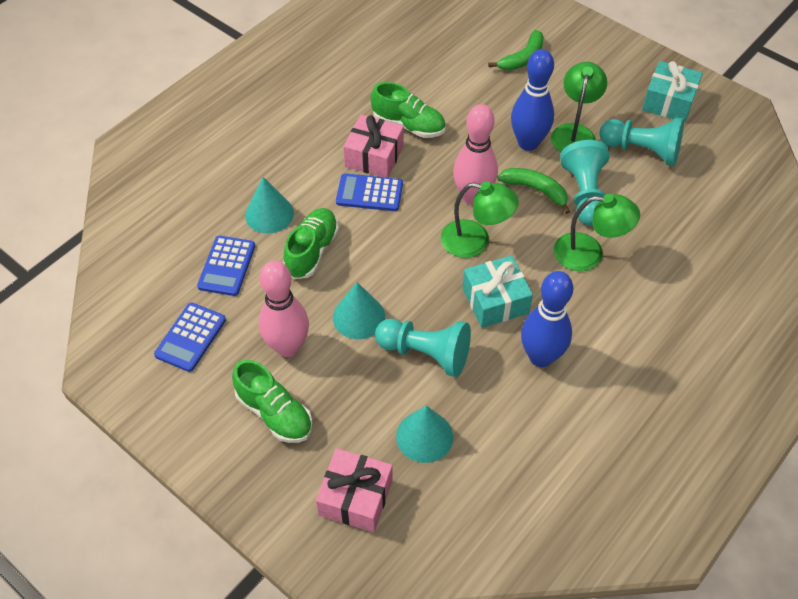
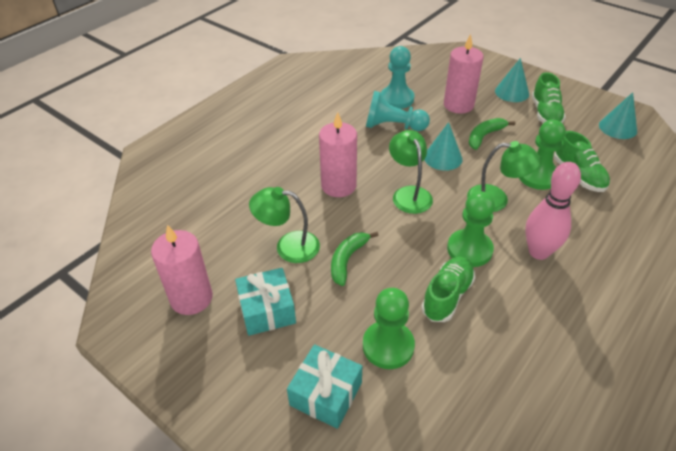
blue bowling pin: [511,49,554,151] [521,271,573,367] = 2 -> none = 0
blue calculator: [154,302,226,372] [197,236,255,296] [336,173,403,211] = 3 -> none = 0
green pawn: none = 0 -> [363,288,415,369] [447,191,495,267] [519,120,565,190] = 3
pink bowling pin: [259,261,309,357] [453,104,498,205] = 2 -> [525,162,581,260] = 1
pink candle: none = 0 -> [151,225,213,315] [319,112,357,197] [444,34,484,114] = 3
pink gift: [316,448,393,532] [343,115,404,178] = 2 -> none = 0
turquoise pawn: [375,319,471,377] [560,140,610,226] [599,118,684,166] = 3 -> [366,91,430,131] [381,46,415,109] = 2

